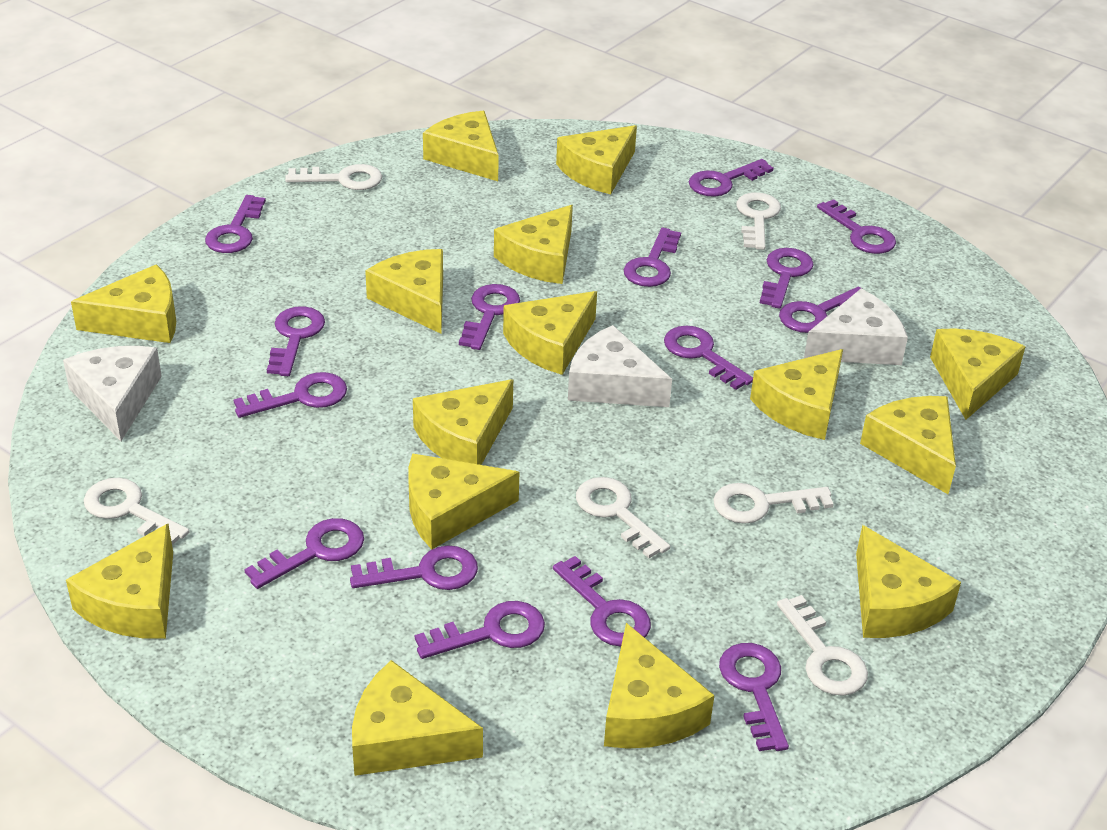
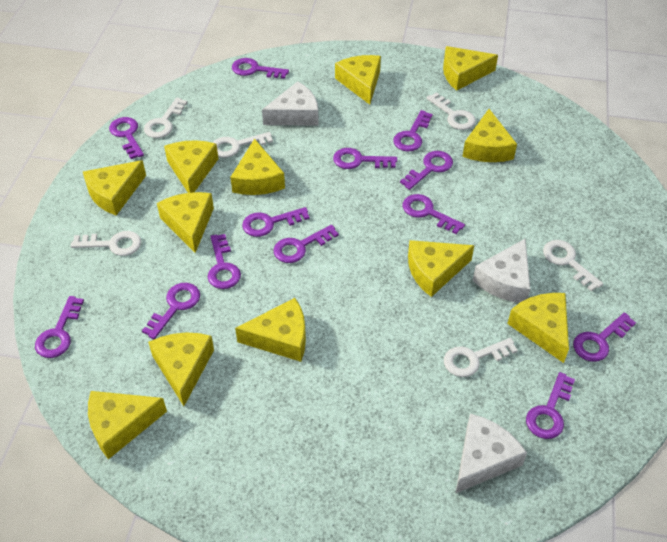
purple key: [205,195,266,253] [234,372,347,418] [244,518,364,589] [267,306,325,376] [350,545,478,590] [415,601,545,659] [459,284,520,350] [553,556,651,647] [623,228,681,287] [664,325,753,390] [689,159,774,197] [719,643,789,751] [760,248,814,309] [779,286,862,333] [817,199,896,254] = 15 -> [35,296,84,358] [109,117,144,159] [142,283,200,339] [208,234,241,289] [232,58,289,79] [242,207,310,237] [273,225,339,263] [333,148,397,169] [393,110,433,151] [400,151,453,190] [403,194,465,234] [526,372,575,439] [573,312,636,362] = 13
yellow cheese: [66,524,173,639] [71,264,176,343] [352,660,483,776] [365,249,443,334] [409,454,519,549] [413,379,513,465] [423,111,499,181] [494,205,573,284] [503,291,597,375] [556,125,637,194] [604,623,714,749] [750,349,843,440] [856,525,961,638] [860,396,956,494] [930,328,1026,420] = 15 -> [83,160,146,216] [88,391,167,459] [148,332,214,406] [157,192,214,253] [164,140,219,193] [230,138,285,195] [235,298,306,362] [335,55,381,104] [408,240,474,297] [443,46,498,91] [463,109,517,162] [507,293,569,363] = 12

